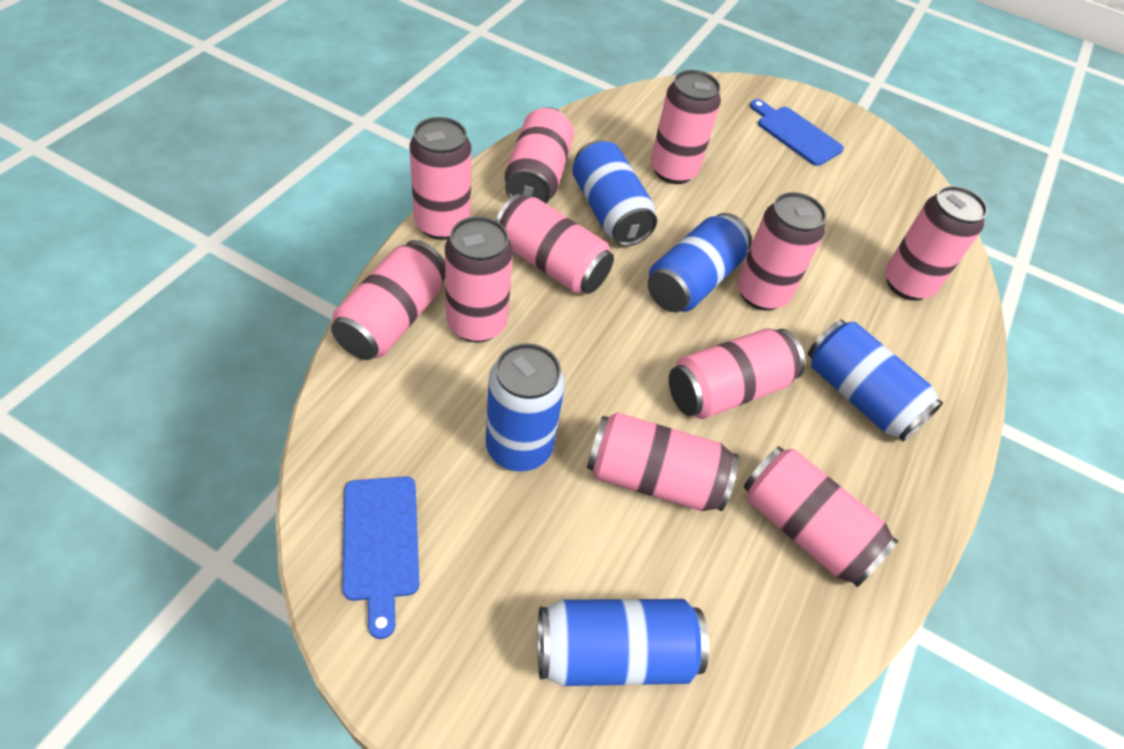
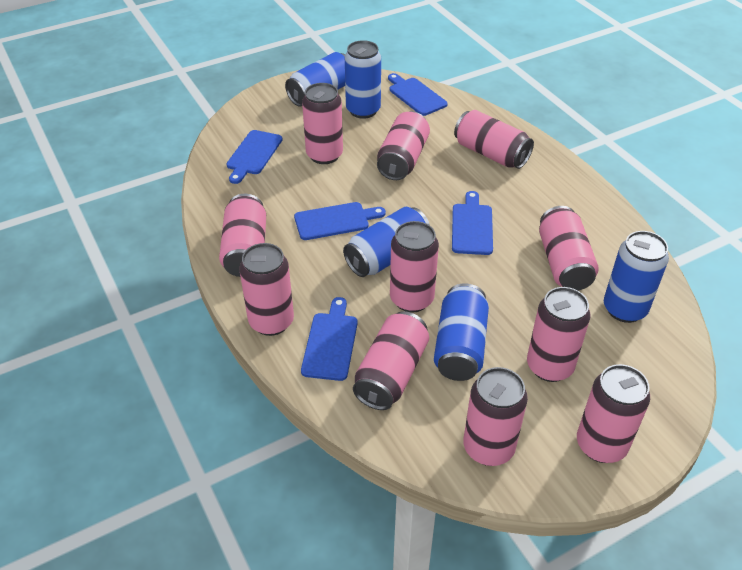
blue cutting board: [342,477,419,639] [750,99,844,166] = 2 -> [226,130,283,184] [294,202,386,240] [301,297,358,381] [388,73,448,116] [452,191,493,255] = 5

